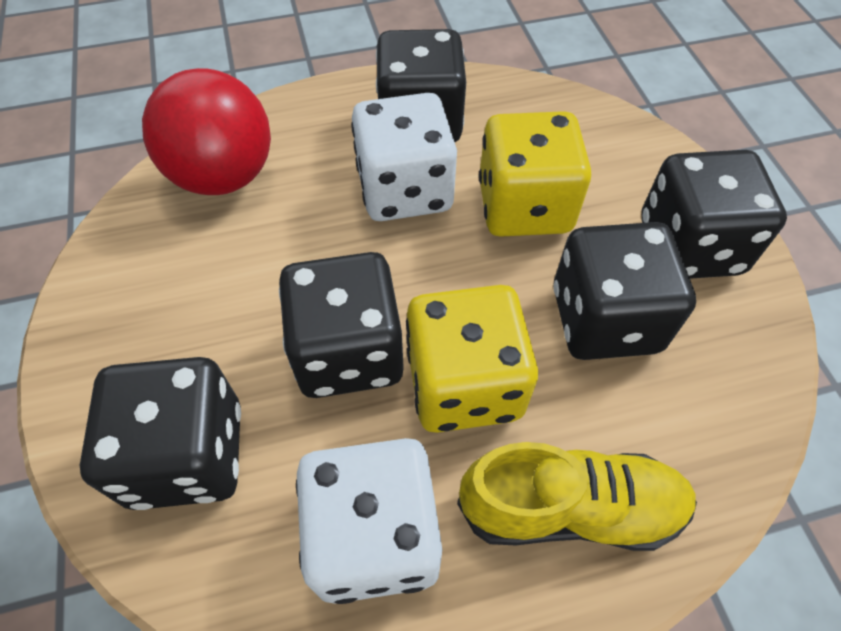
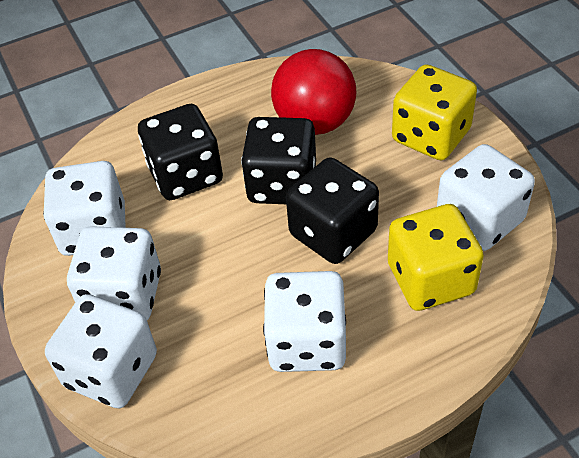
black dice: [80,357,241,510] [279,252,404,398] [376,29,466,142] [553,222,696,360] [641,150,787,279] = 5 -> [138,104,223,200] [241,117,316,204] [286,157,379,264] = 3
white dice: [296,438,442,604] [351,93,457,221] = 2 -> [43,161,126,256] [45,294,157,409] [67,226,161,320] [263,271,346,372] [437,144,535,251] = 5
yellow shoe: [457,442,697,551] = 1 -> none = 0

